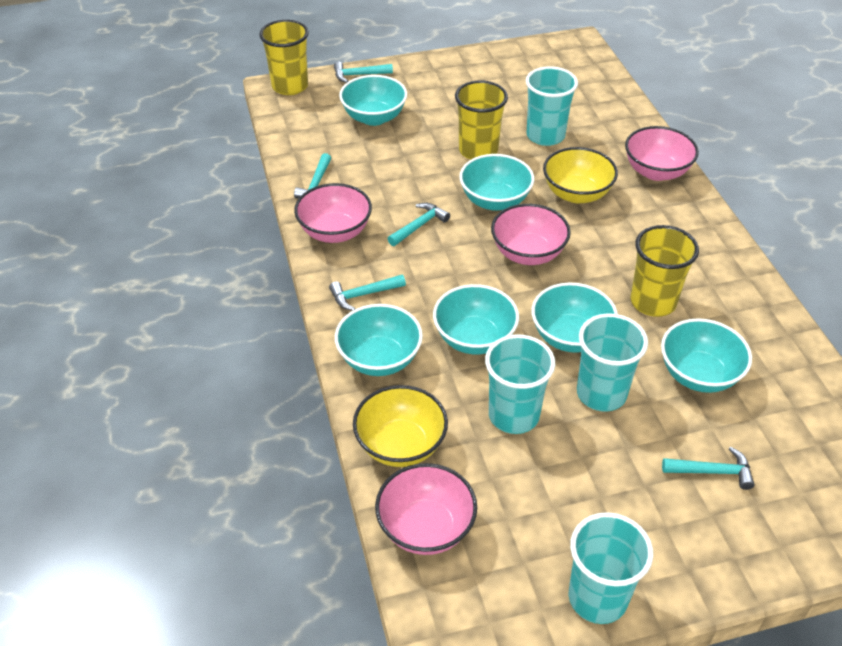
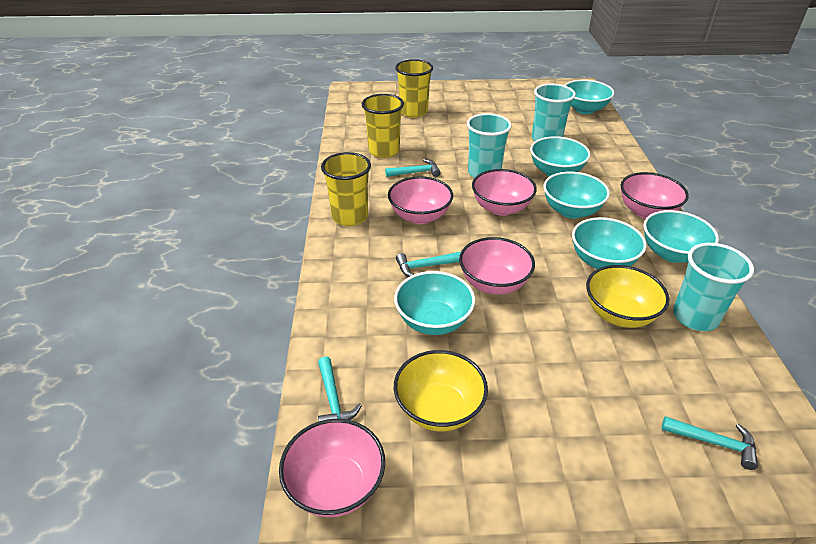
pink bowl: [294,183,372,243] [375,463,477,555] [491,204,571,265] [625,126,699,181] = 4 -> [279,419,385,517] [388,176,453,224] [459,237,535,295] [472,169,537,216] [620,172,689,219] = 5
turquoise cup: [485,334,555,434] [526,66,578,146] [569,512,653,624] [577,313,648,412] = 4 -> [467,113,512,178] [532,83,576,141] [673,243,754,331] = 3
turquoise hammer: [294,153,331,198] [329,274,406,311] [334,62,393,83] [387,203,450,246] [662,447,755,490] = 5 -> [318,356,362,421] [385,159,441,177] [396,252,461,277] [662,416,758,470] = 4

